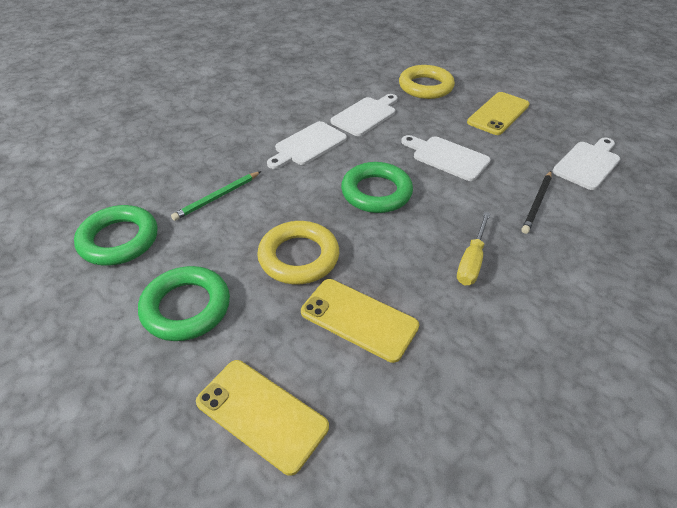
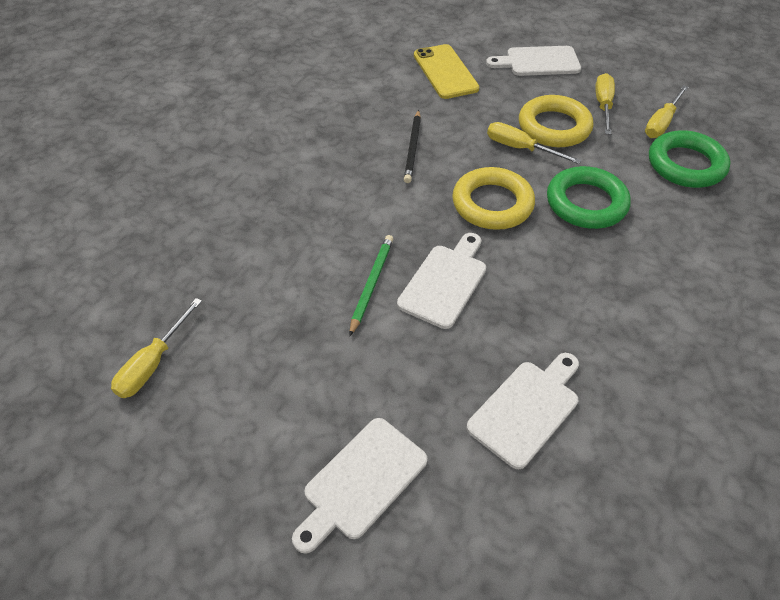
green ring: [74,205,158,266] [138,266,230,341] [341,162,413,213] = 3 -> [547,166,631,229] [649,130,730,188] = 2
yellow phone: [196,360,329,476] [301,279,419,363] [467,92,530,135] = 3 -> [414,44,480,99] = 1
yellow screwdriver: [457,212,490,285] = 1 -> [111,298,202,398] [487,122,582,164] [595,73,615,135] [645,85,688,138] = 4

